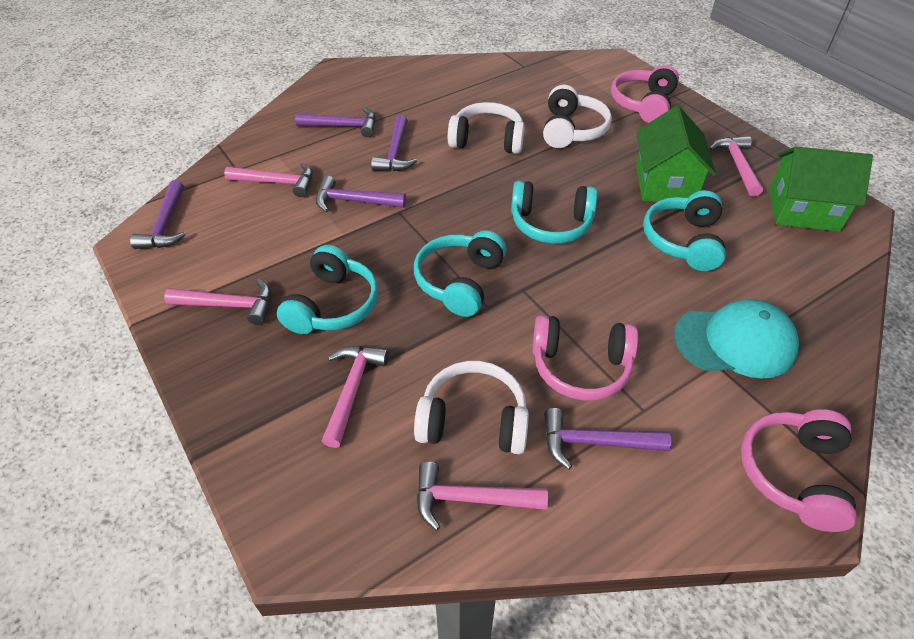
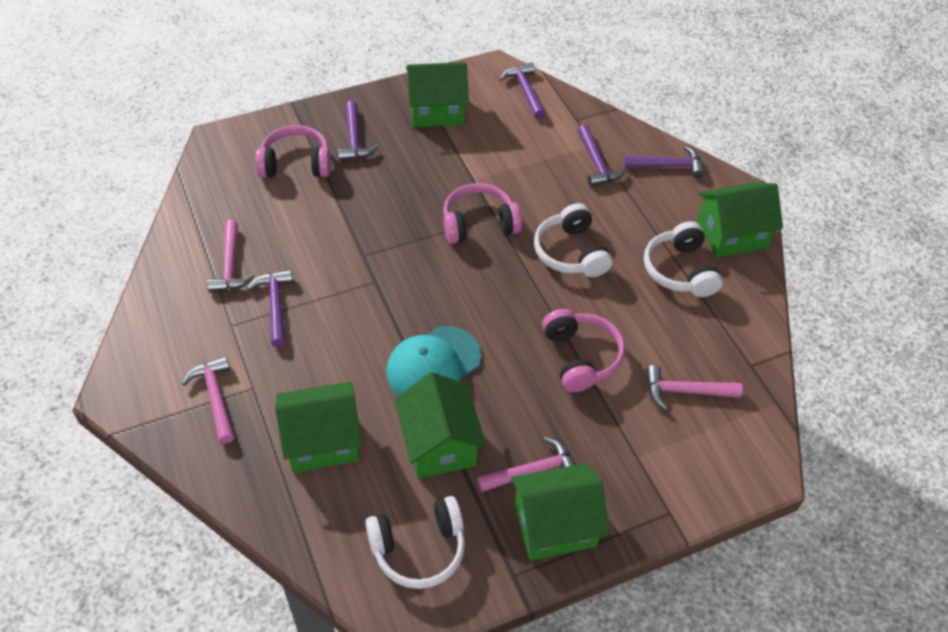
green house: [636,106,716,202] [769,147,873,232] = 2 -> [275,382,362,473] [395,372,487,478] [406,62,469,127] [511,463,610,560] [697,182,783,257] = 5
pink hammer: [164,279,271,325] [224,163,313,197] [322,346,389,448] [417,462,548,530] [709,136,763,197] = 5 -> [182,356,234,444] [207,220,255,292] [477,437,575,492] [646,365,743,410] = 4
turquoise headphones: [277,245,378,334] [414,230,506,317] [511,181,597,244] [643,190,726,271] = 4 -> none = 0

